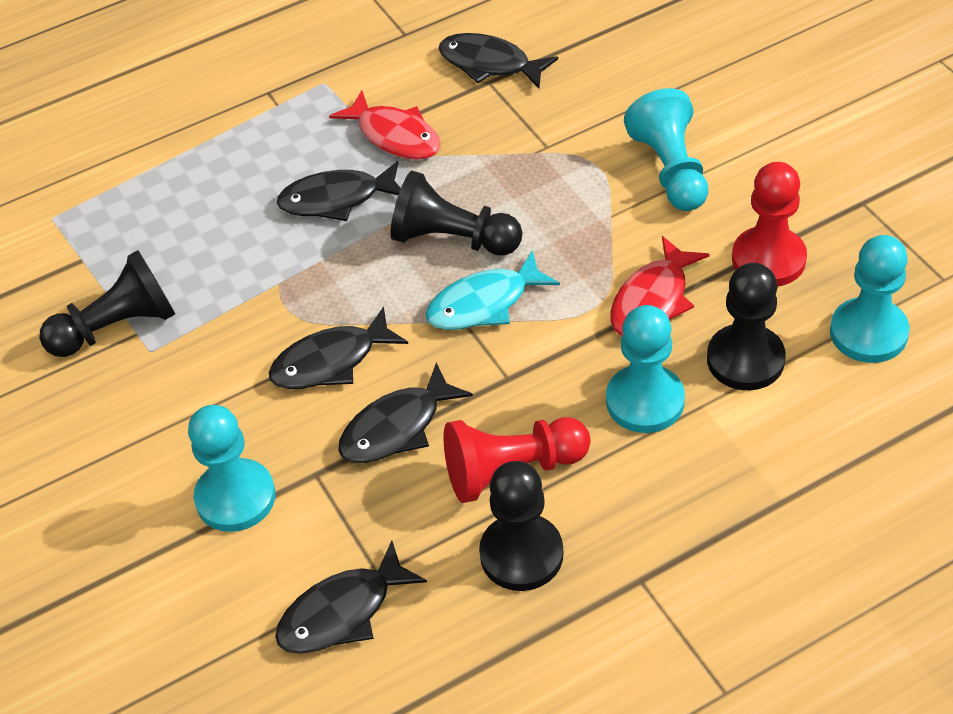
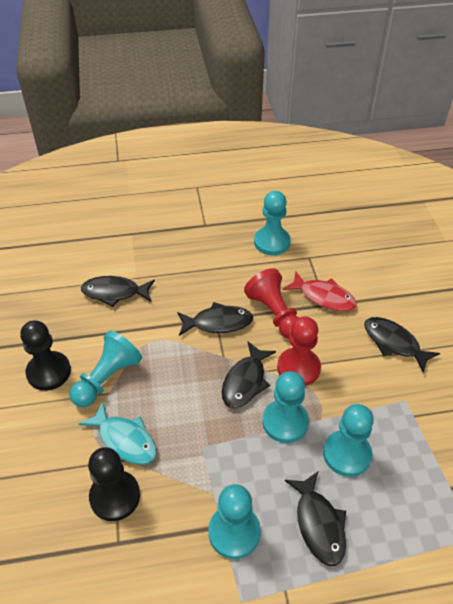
black pawn: [40,250,175,357] [390,171,523,256] [479,461,564,591] [707,263,786,390] = 4 -> [20,320,71,391] [88,447,140,521] = 2
red fish: [329,90,440,160] [610,236,710,336] = 2 -> [283,271,357,311] = 1
turquoise pawn: [188,405,276,532] [606,305,685,433] [624,88,708,211] [830,235,910,363] = 4 -> [69,331,142,407] [208,484,261,559] [254,191,291,255] [262,371,309,443] [323,404,374,477] = 5

